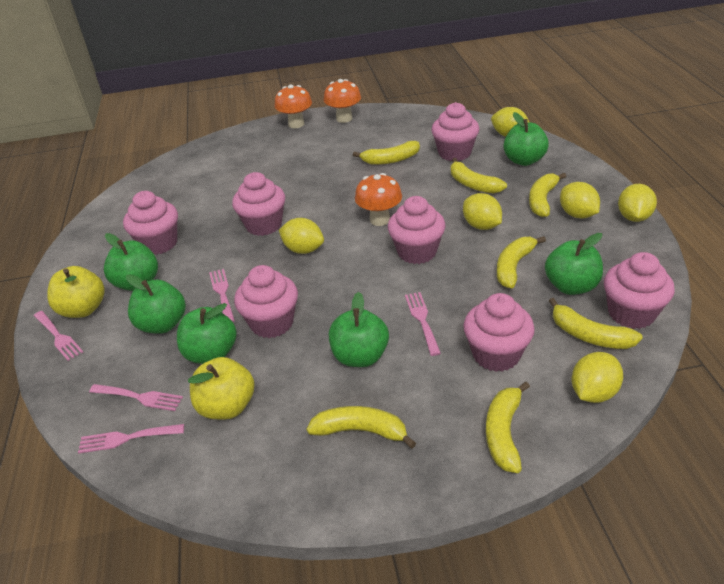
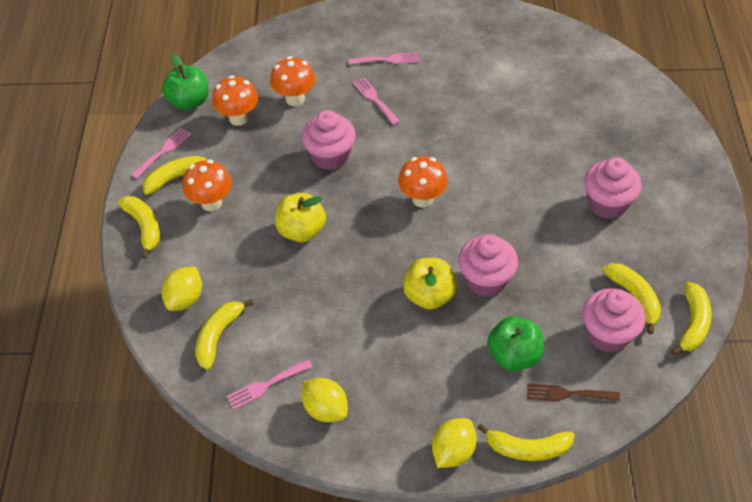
brown fork: none = 0 -> [528,384,620,401] = 1
green apple: [104,233,158,291] [126,274,186,334] [177,303,237,364] [329,292,389,367] [504,112,549,166] [545,233,603,295] = 6 -> [162,54,209,110] [487,316,544,371] = 2
orange mushroom: [275,84,312,128] [324,79,361,123] [355,173,402,226] = 3 -> [183,160,232,211] [212,75,258,126] [270,56,315,106] [398,156,448,208] = 4
pink cupcake: [123,191,178,255] [232,172,285,236] [234,265,298,338] [388,196,446,264] [431,102,479,161] [463,293,535,372] [604,252,675,329] = 7 -> [302,110,356,170] [458,234,518,297] [582,288,646,353] [584,157,642,219] = 4
pink fork: [34,311,83,361] [78,424,184,454] [89,384,183,411] [209,269,235,322] [405,292,441,356] = 5 -> [131,128,191,179] [227,359,313,410] [349,52,420,65] [353,77,400,125] = 4
yellow banana: [307,406,416,448] [353,141,420,165] [451,158,507,194] [486,382,530,473] [497,236,546,288] [529,173,567,217] [549,298,643,349] = 7 -> [117,196,160,259] [143,156,207,195] [195,299,253,370] [478,424,575,461] [603,263,661,334] [671,282,712,355] = 6
yellow lemon: [279,218,324,254] [463,193,502,230] [491,107,529,137] [560,182,600,219] [572,352,623,403] [618,184,657,222] = 6 -> [161,267,202,311] [302,378,348,422] [432,418,477,468] = 3

